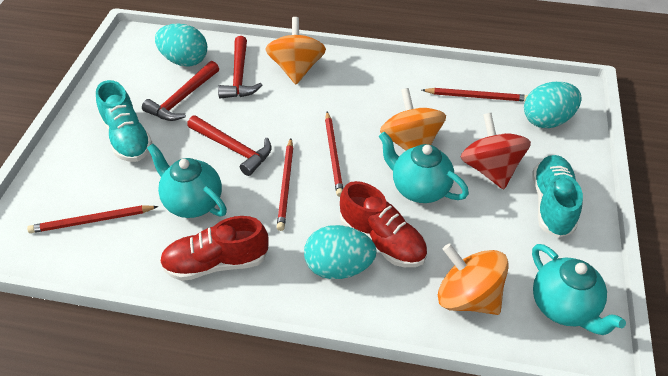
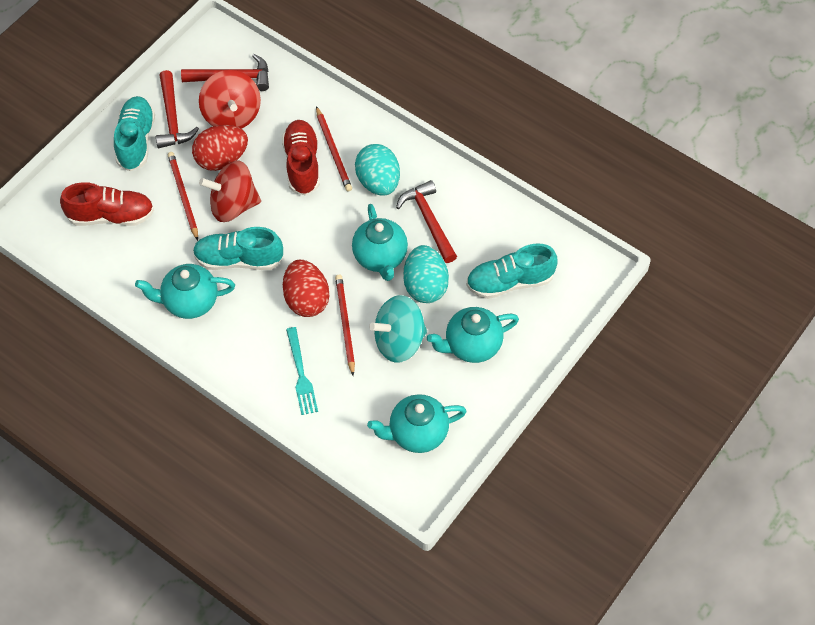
orange spinning top: [266,17,326,84] [380,88,446,151] [438,243,509,315] = 3 -> none = 0
red egg: none = 0 -> [192,125,248,171] [283,260,329,317] = 2
red pencil: [27,205,158,233] [277,138,293,231] [325,111,343,197] [422,88,528,102] = 4 -> [168,152,198,241] [316,106,352,191] [335,275,355,376] = 3
red spinning top: [460,113,531,189] = 1 -> [199,70,261,129] [199,161,261,222] = 2
turquoise egg: [155,23,207,67] [304,225,377,279] [524,82,582,128] = 3 -> [355,144,400,196] [403,245,449,303] = 2
turquoise fork: none = 0 -> [286,327,318,415] = 1
turquoise shoe: [96,80,153,162] [533,155,583,238] = 2 -> [114,96,155,171] [193,227,283,270] [466,243,558,299] = 3
turquoise spinning top: none = 0 -> [369,295,427,363] = 1
turquoise teapot: [147,144,227,218] [379,132,469,203] [532,244,626,335] = 3 -> [135,264,235,319] [352,204,408,281] [367,394,467,453] [427,307,519,363] = 4

